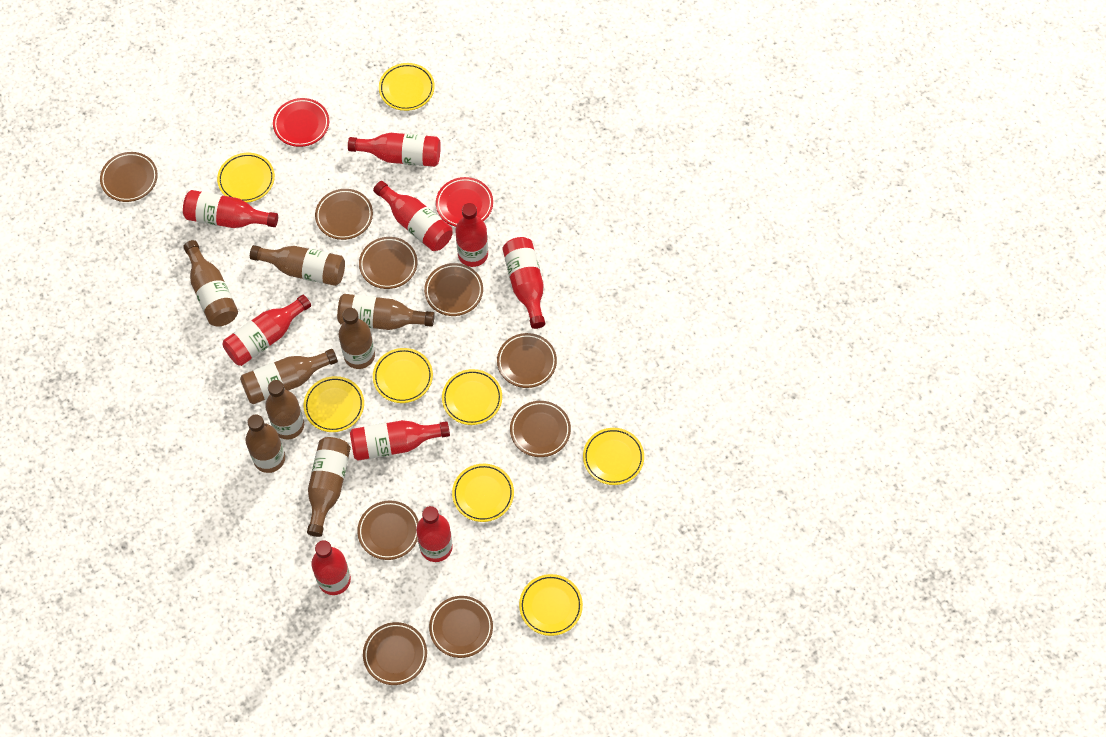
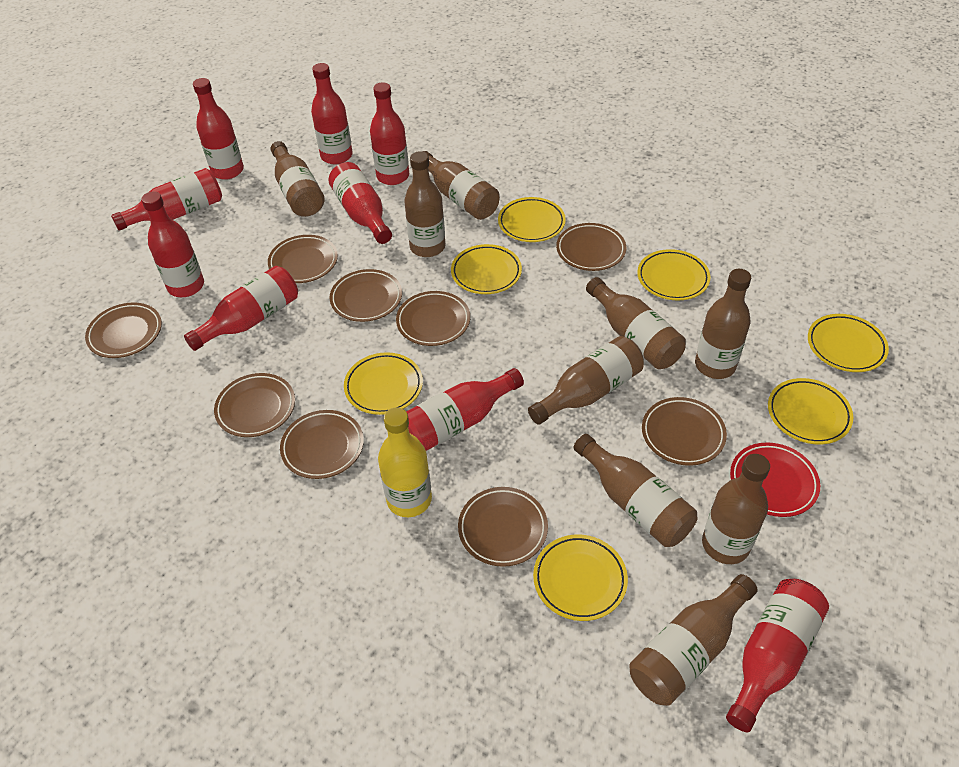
brown bottle: [183,240,238,327] [240,349,338,404] [245,414,285,473] [250,245,345,286] [265,380,304,439] [307,437,351,537] [337,294,435,330] [339,308,375,369] = 8 -> [271,141,325,217] [404,152,445,257] [422,151,500,220] [528,336,644,425] [573,434,697,547] [586,277,686,369] [629,574,758,706] [695,269,751,379] [702,454,770,564] = 9
red plate: [273,98,329,147] [436,177,493,227] = 2 -> [730,442,820,517] = 1
yellow bottle: none = 0 -> [378,407,432,517] = 1
yellow plate: [217,153,275,203] [304,376,364,432] [373,348,433,403] [379,63,435,111] [442,369,502,425] [452,464,514,522] [519,574,583,636] [583,428,644,485] = 8 -> [344,352,423,415] [451,244,522,294] [498,197,566,242] [533,534,628,621] [637,249,710,300] [768,378,853,444] [808,314,889,372] = 7

